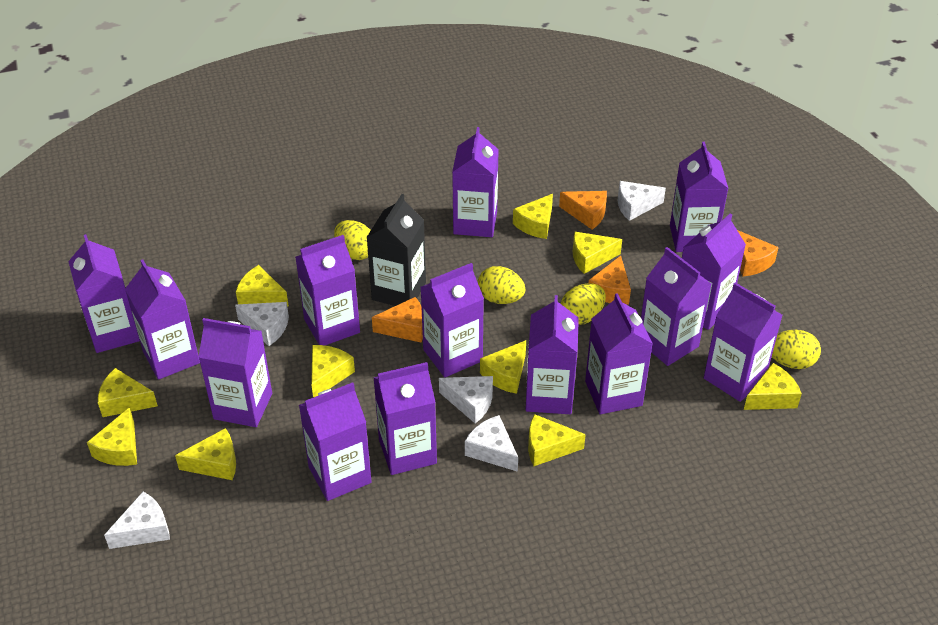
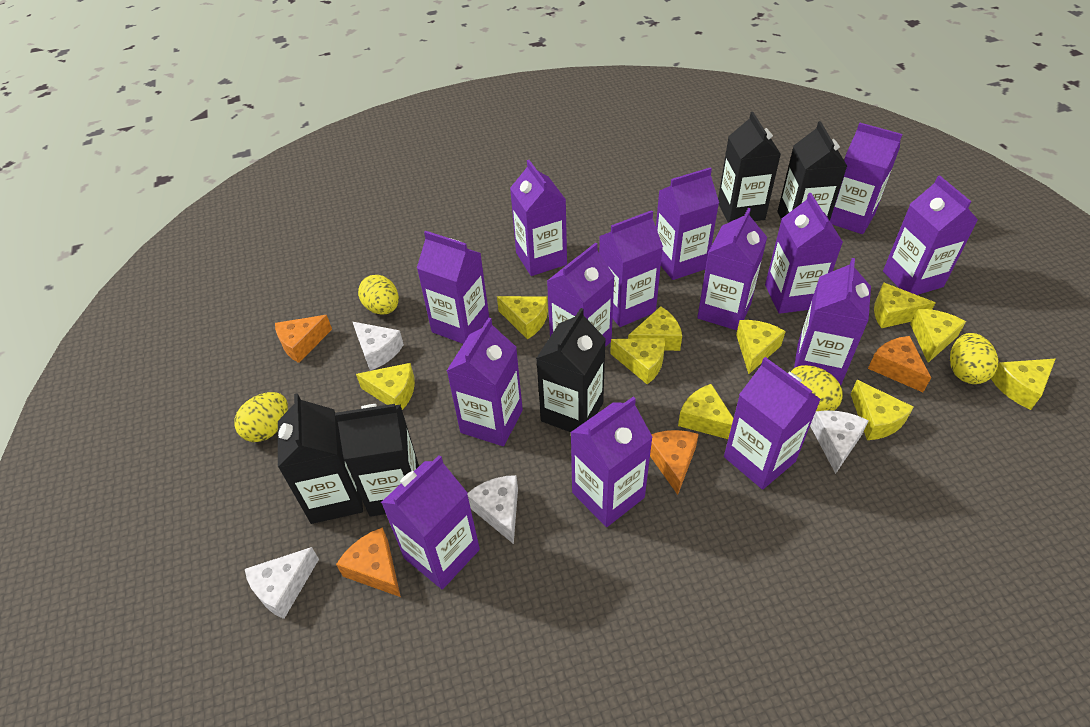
black carton: [366,194,426,306] = 1 -> [278,393,363,524] [335,404,419,517] [536,308,606,432] [718,112,781,223] [778,121,847,220] = 5
white cheese: [104,492,170,549] [235,302,289,346] [439,376,493,423] [465,415,518,472] [618,181,666,221] = 5 -> [245,547,319,619] [353,322,404,371] [467,475,518,544] [810,410,869,474] = 4

